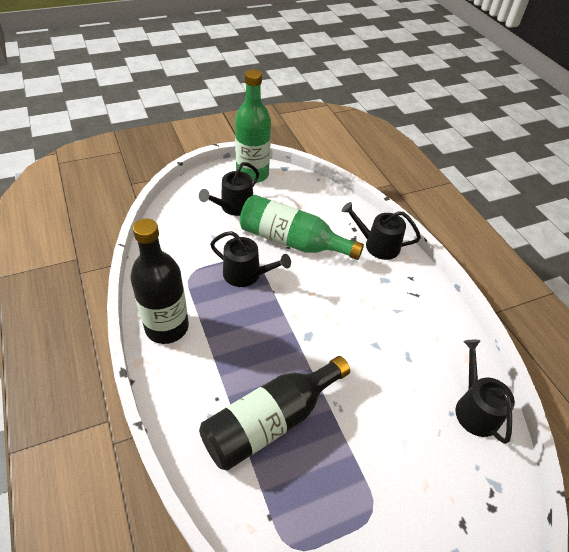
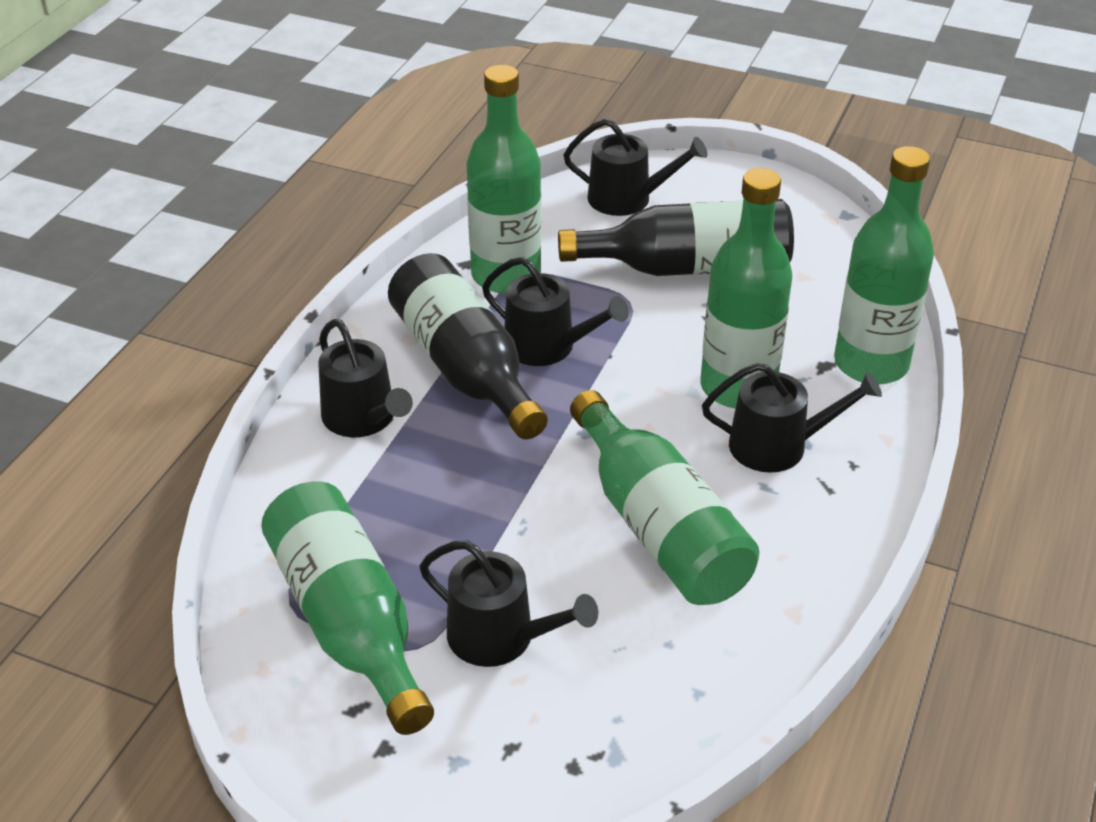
black watering can: [199,162,259,216] [210,231,291,287] [342,202,421,260] [455,340,515,444] = 4 -> [318,319,413,437] [419,540,598,667] [482,257,629,366] [564,119,708,216] [702,363,882,473] = 5
green bottle: [235,69,271,183] [240,195,364,260] = 2 -> [261,481,434,735] [466,65,542,294] [570,390,759,605] [701,168,792,408] [834,146,934,385] = 5

